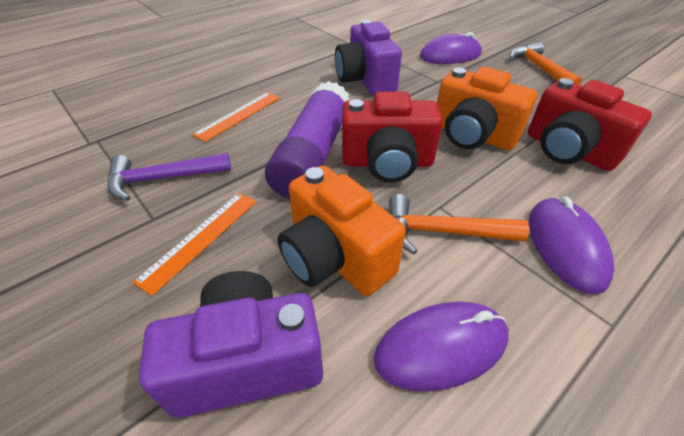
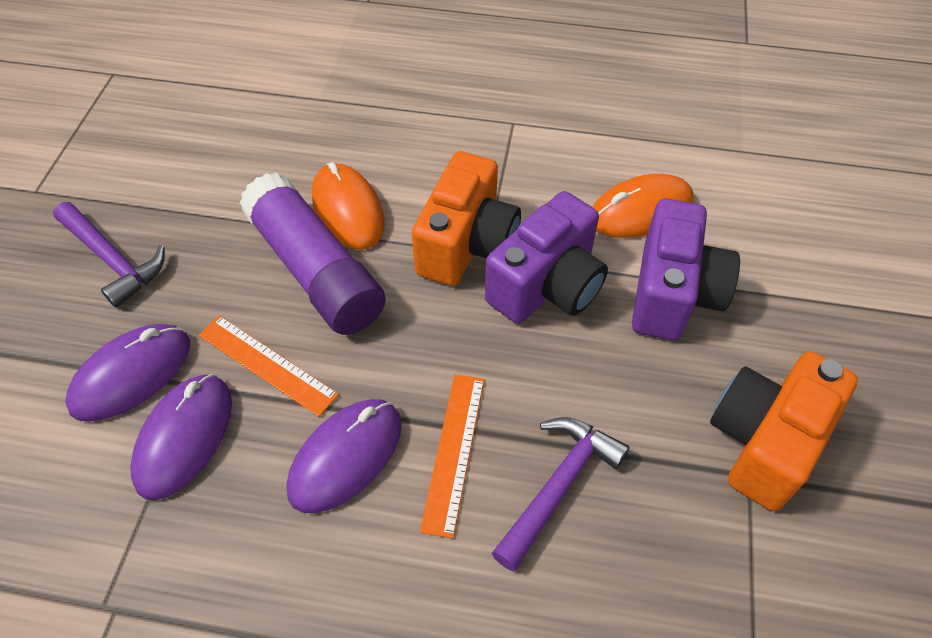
orange hammer: [389,194,529,255] [510,42,582,85] = 2 -> none = 0
orange mouse: none = 0 -> [312,162,385,250] [593,174,694,238] = 2
purple hammer: [108,153,231,201] = 1 -> [53,202,165,308] [492,417,630,571] = 2
red camera: [342,91,443,183] [528,78,652,171] = 2 -> none = 0

